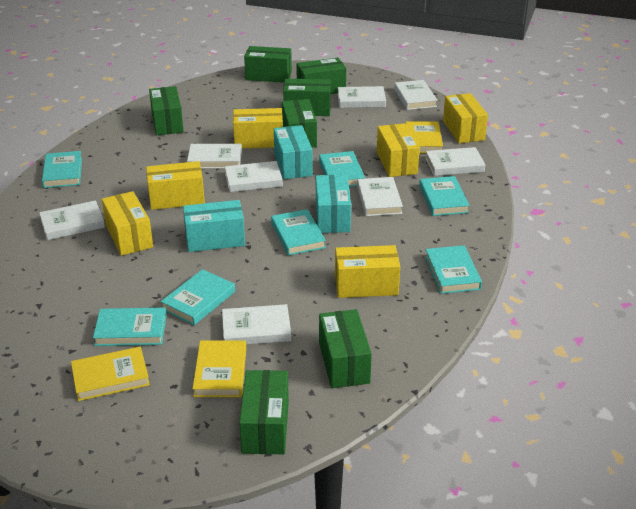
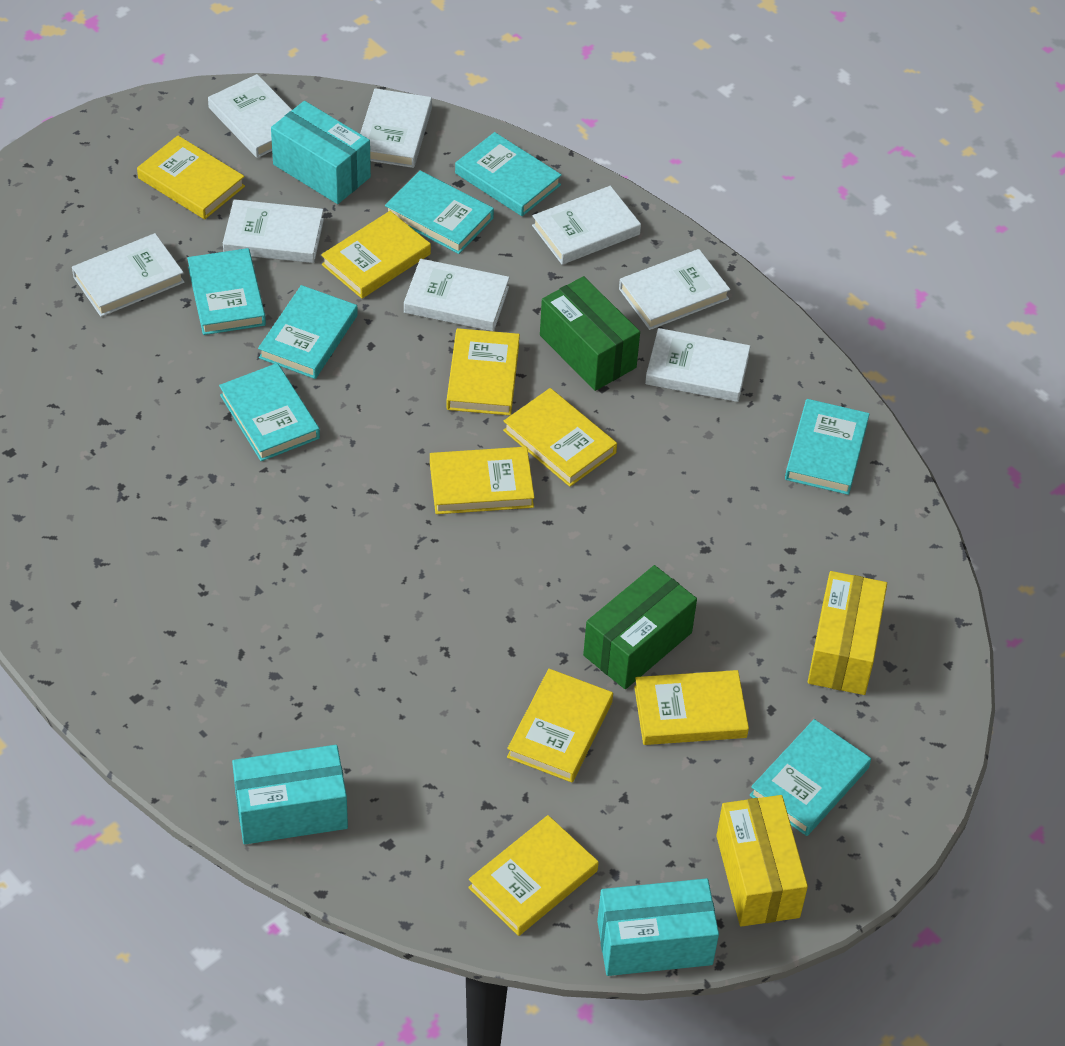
green box: [149,86,184,135] [239,370,289,454] [244,46,292,83] [282,99,317,147] [283,79,331,116] [296,58,346,94] [319,309,372,388] = 7 -> [540,276,640,391] [583,565,697,689] = 2
yellow book: [71,347,150,401] [192,341,246,397] [405,121,443,153] = 3 -> [137,136,245,219] [321,211,431,299] [430,447,535,514] [446,328,520,415] [468,815,599,936] [503,388,617,487] [507,669,613,783] [634,670,749,745] = 8
yellow box: [102,191,153,256] [146,161,205,210] [233,108,283,148] [335,245,400,298] [377,123,420,177] [443,93,488,143] = 6 -> [716,795,808,927] [808,571,887,695] = 2

